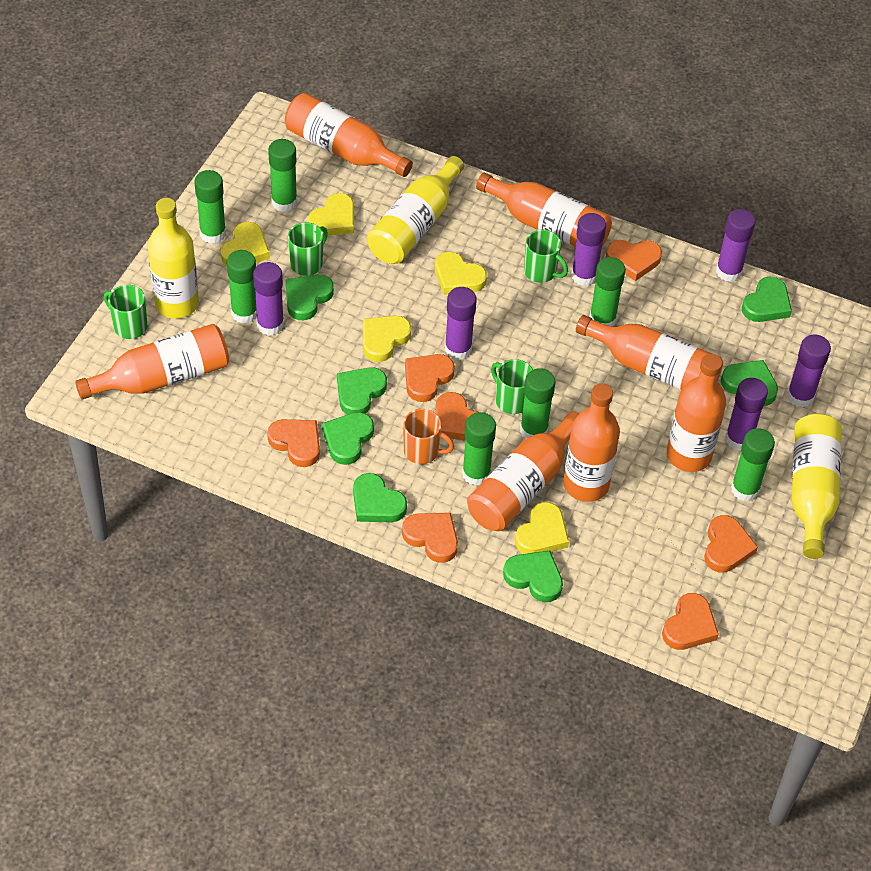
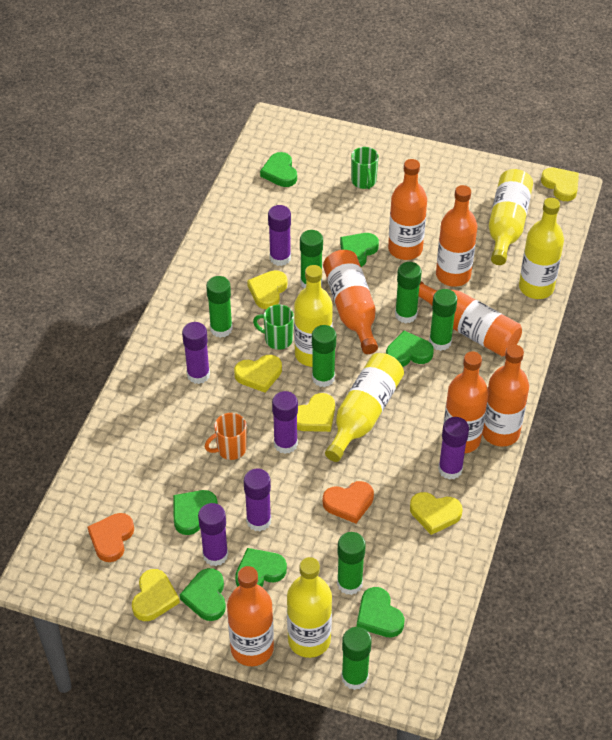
green mug: [104,285,147,339] [288,222,328,276] [491,359,533,414] [524,230,568,283] = 4 -> [253,305,294,350] [351,147,379,189] = 2
orange heart: [267,419,320,467] [402,513,458,563] [405,354,455,402] [436,392,478,440] [606,240,662,281] [662,593,719,650] [704,515,758,573] = 7 -> [88,513,134,562] [323,481,374,524] = 2
yellow bottle: [148,198,199,319] [367,156,464,264] [791,414,842,559] = 3 -> [287,557,332,658] [294,265,333,367] [325,353,404,462] [489,169,533,265] [519,198,564,299] = 5
yellow heart: [221,222,270,266] [308,193,354,236] [363,316,411,362] [435,252,487,295] [515,502,569,554] = 5 -> [132,569,180,621] [234,355,282,393] [247,270,287,309] [297,393,335,432] [410,492,463,535] [541,168,579,201] = 6

